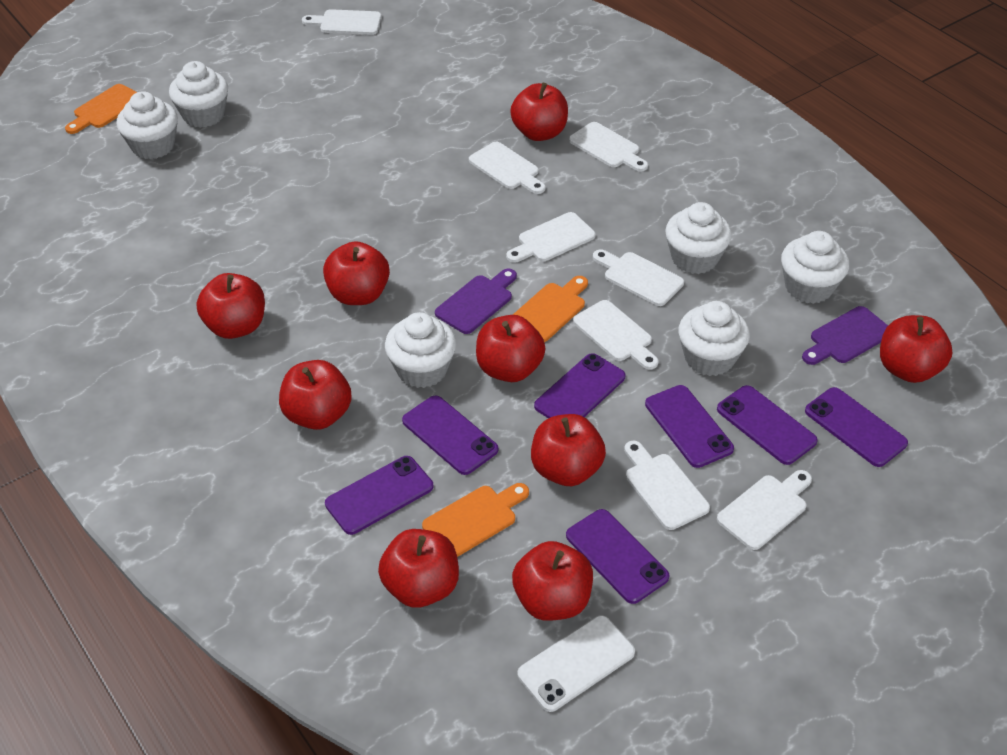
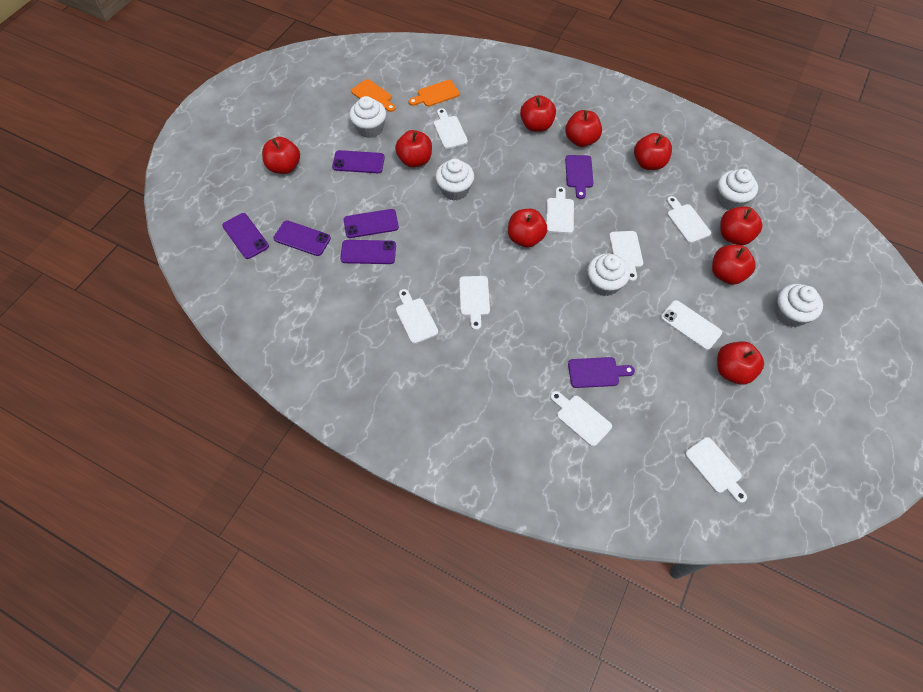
orange cutting board: [65,84,137,134] [422,483,529,557] [513,276,588,342] = 3 -> [351,79,396,112] [409,80,460,107] = 2
purple phone: [325,456,433,535] [402,396,498,475] [534,353,626,418] [566,509,669,604] [645,385,734,468] [717,385,818,465] [805,387,908,467] = 7 -> [222,213,269,259] [273,221,331,256] [332,150,385,173] [340,240,396,264] [344,209,399,238] = 5
white cupcake: [117,91,178,159] [169,61,228,128] [385,312,456,388] [665,202,732,274] [679,301,750,376] [781,231,849,304] = 6 -> [349,96,386,138] [435,159,474,201] [587,253,630,296] [717,169,758,210] [775,284,823,327] = 5

